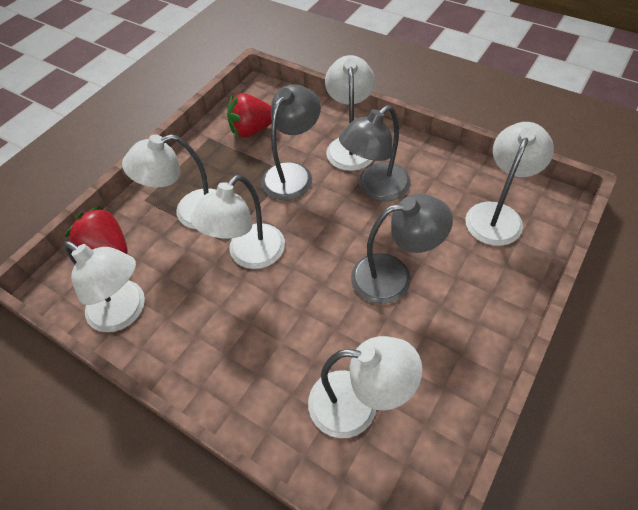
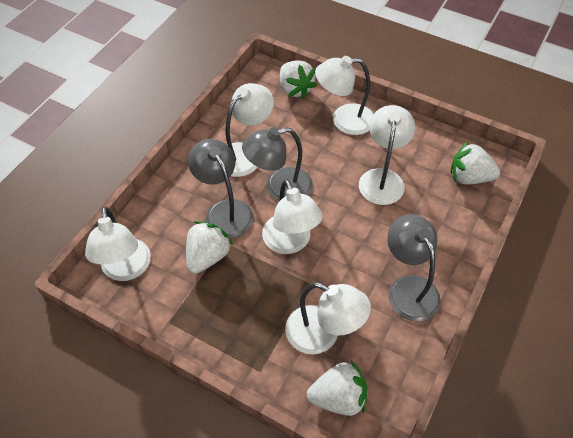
red strawberry: [65,206,128,254] [227,93,272,137] = 2 -> none = 0
white strawberry: none = 0 -> [186,221,233,274] [280,60,317,99] [307,360,367,416] [451,142,500,185] = 4

